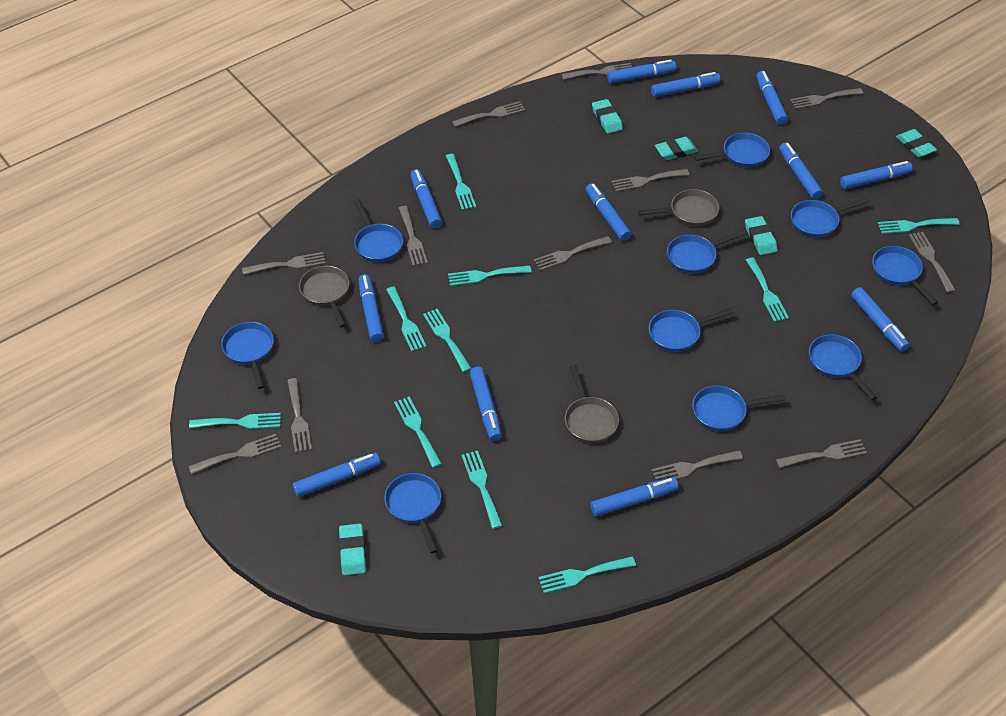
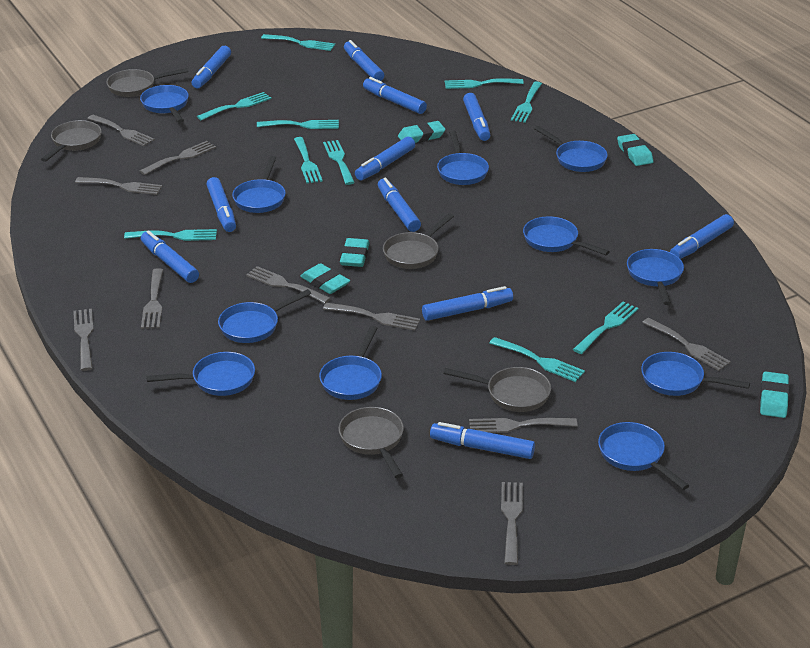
blue marker: [292,453,380,497] [359,274,384,342] [410,169,442,228] [470,367,502,441] [586,183,631,241] [590,477,678,516] [607,60,676,83] [651,72,720,97] [756,71,788,125] [779,142,823,199] [840,161,913,189] [851,287,910,352] = 12 -> [141,230,199,283] [192,46,231,88] [206,177,236,232] [344,40,384,81] [355,137,415,180] [363,77,427,114] [378,177,421,232] [422,286,513,321] [430,422,535,459] [463,93,490,141] [670,214,734,259] = 11
blue pan: [221,322,274,389] [354,199,403,262] [384,473,441,553] [649,308,734,352] [667,230,746,274] [692,385,785,431] [694,133,770,168] [791,198,869,238] [809,334,877,400] [872,246,938,305] = 10 -> [140,85,189,123] [146,352,255,396] [218,289,311,343] [232,156,286,213] [319,326,382,400] [437,130,489,185] [523,216,610,255] [534,126,608,172] [598,422,689,490] [627,249,684,305] [641,352,750,396] = 11
grey fork: [189,434,281,474] [242,252,326,275] [287,378,312,453] [399,206,428,266] [452,101,525,127] [534,236,612,271] [561,63,632,80] [612,169,689,192] [652,450,743,480] [776,439,867,468] [790,88,863,109] [909,232,956,293] = 12 -> [73,309,94,371] [75,177,162,195] [87,115,155,146] [140,141,216,175] [141,268,163,329] [246,266,331,304] [323,303,420,331] [469,418,577,433] [501,482,523,565] [642,318,731,371] = 10
grey pan: [299,266,349,327] [565,365,619,443] [638,189,719,226] = 3 -> [41,120,102,162] [107,68,188,97] [339,407,404,478] [383,213,454,269] [444,367,551,412] = 5

